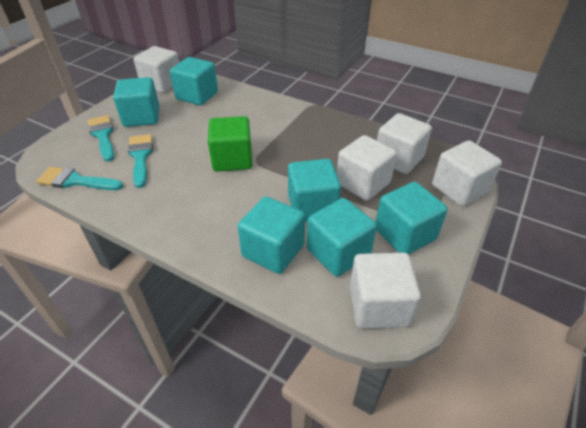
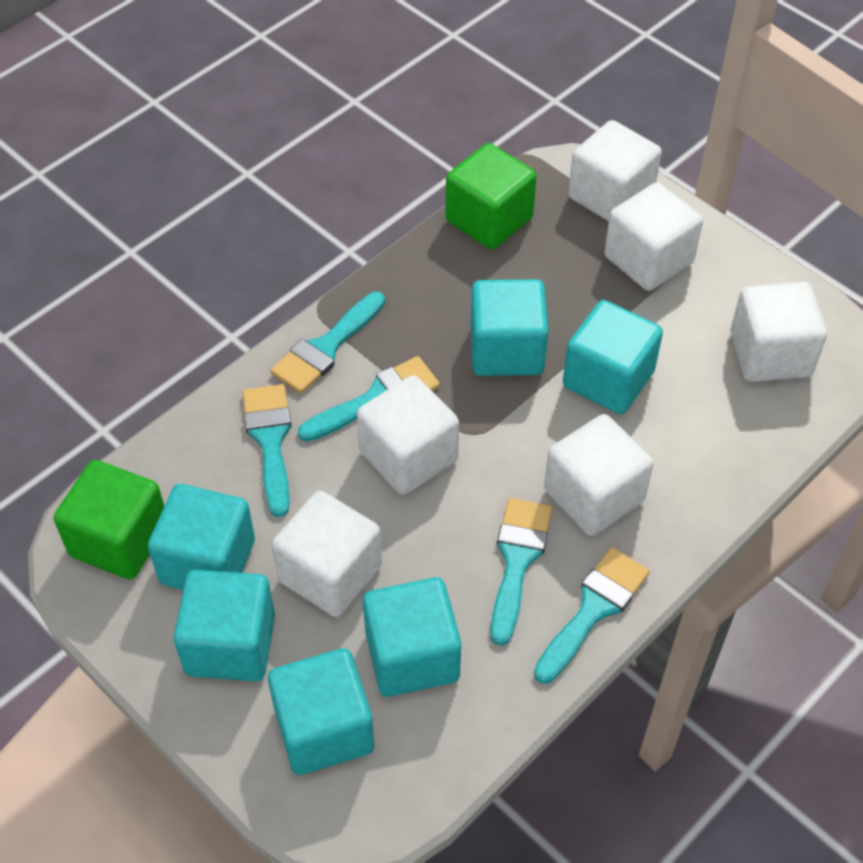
green cube: [208,116,253,172] = 1 -> [54,460,164,580] [446,143,537,249] = 2
turquoise brush: [36,167,123,190] [88,115,114,162] [128,134,153,188] = 3 -> [242,384,291,517] [271,292,385,394] [298,356,440,442] [490,498,552,646] [534,547,650,684] = 5
white cube: [133,46,179,93] [337,135,397,201] [350,253,421,329] [377,113,432,174] [432,140,502,206] = 5 -> [272,491,382,617] [357,375,459,495] [544,414,653,536] [568,120,662,222] [604,182,703,291] [730,282,827,382] = 6

